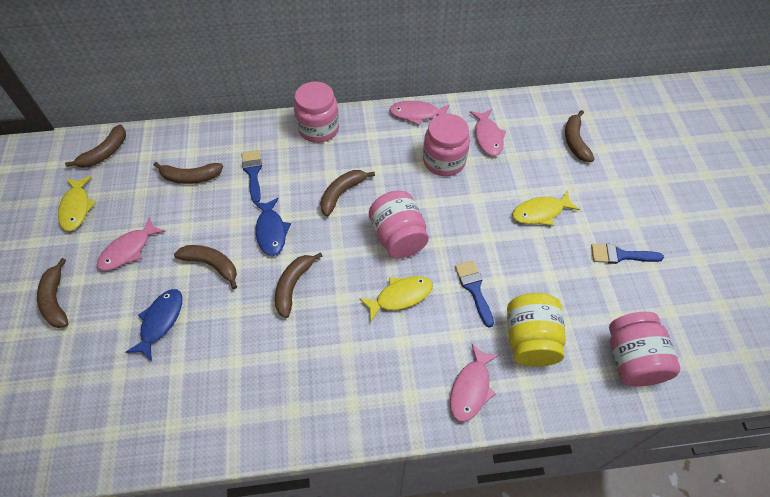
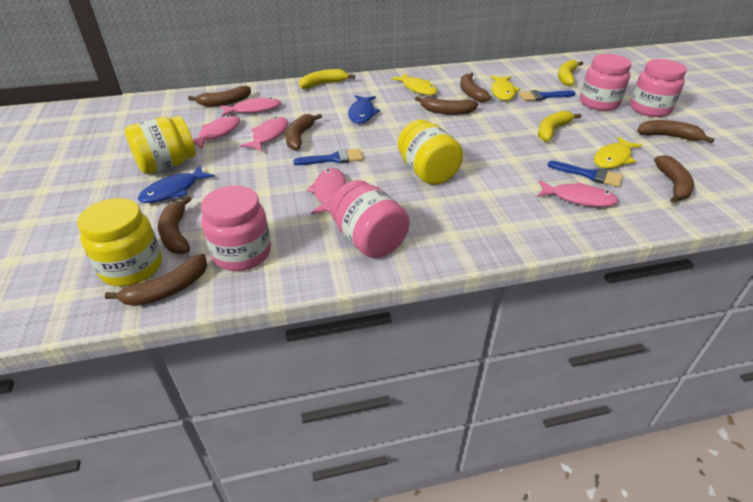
brown banana: [37,258,69,328] [65,125,126,168] [154,162,223,184] [174,245,237,289] [275,252,323,318] [320,170,375,216] [565,110,595,162] = 7 -> [105,254,208,306] [158,196,191,254] [188,86,251,107] [286,114,322,151] [415,96,478,115] [460,73,491,102] [637,120,714,143] [654,155,694,203] = 8
pink fish: [97,217,166,271] [389,101,450,125] [450,344,499,422] [470,109,506,156] = 4 -> [193,115,240,149] [220,98,281,117] [240,117,288,152] [306,168,346,214] [537,180,619,207] = 5
yellow banana: none = 0 -> [299,69,355,89] [538,110,581,142] [558,60,583,86] = 3
yellow jar: [507,293,566,367] = 1 -> [77,198,162,286] [125,116,196,174] [398,120,463,185] = 3

